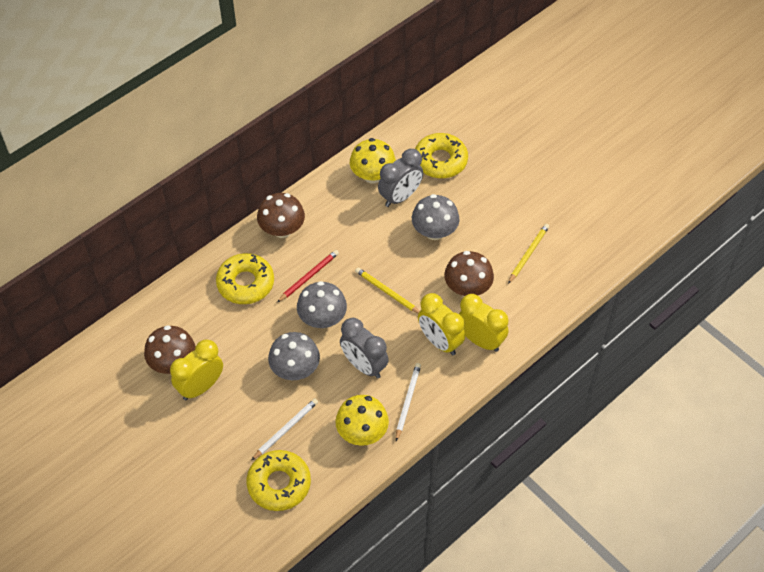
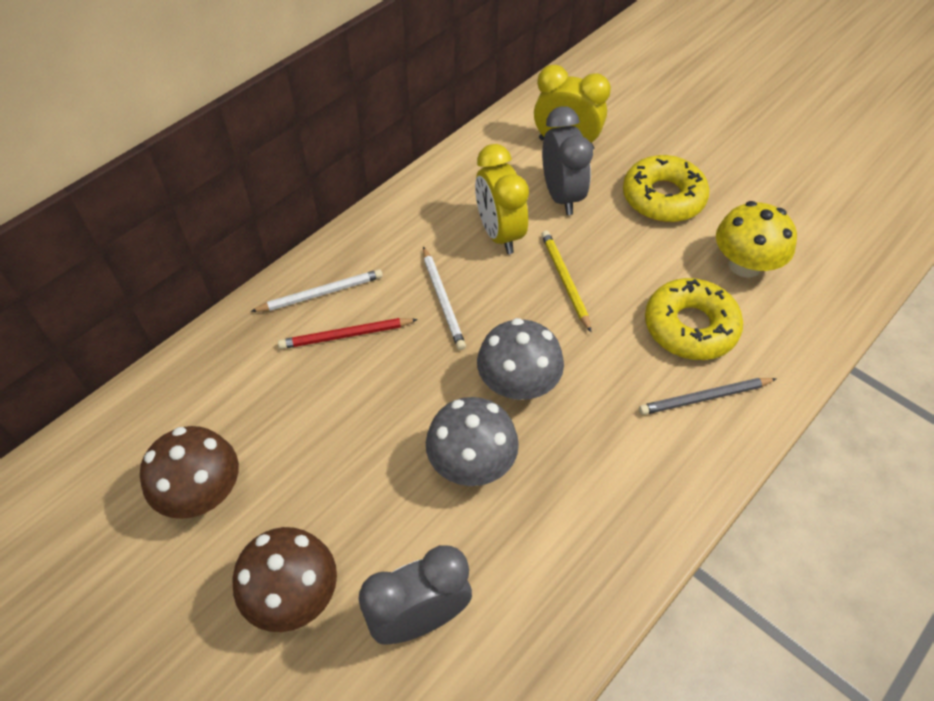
brown mushroom: [144,325,196,374] [257,193,305,238] [444,251,494,296] = 3 -> [140,426,239,519] [233,527,337,632] = 2
grey mushroom: [268,332,320,380] [297,281,347,328] [412,194,459,240] = 3 -> [426,397,519,486] [477,318,564,400] = 2
grey pencil: none = 0 -> [639,378,777,415] = 1
yellow clock: [170,339,223,400] [418,293,465,355] [459,294,509,352] = 3 -> [475,144,529,254] [534,65,611,150] = 2
yellow donut: [216,253,274,304] [246,450,311,511] [415,133,468,178] = 3 -> [623,155,709,222] [645,278,743,360] = 2
yellow mushroom: [336,395,389,446] [350,138,396,183] = 2 -> [716,201,797,278] = 1
yellow pencil: [355,267,420,314] [508,224,549,284] = 2 -> [541,231,591,332] = 1

